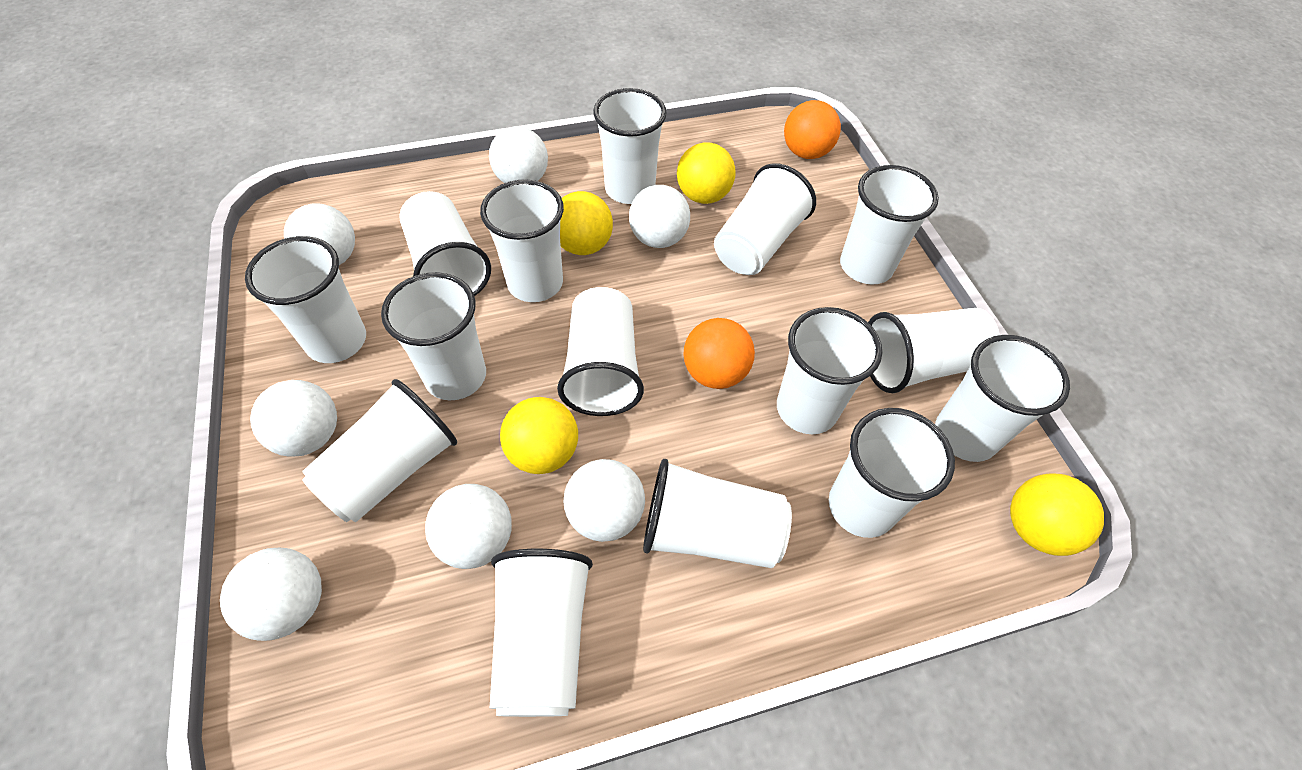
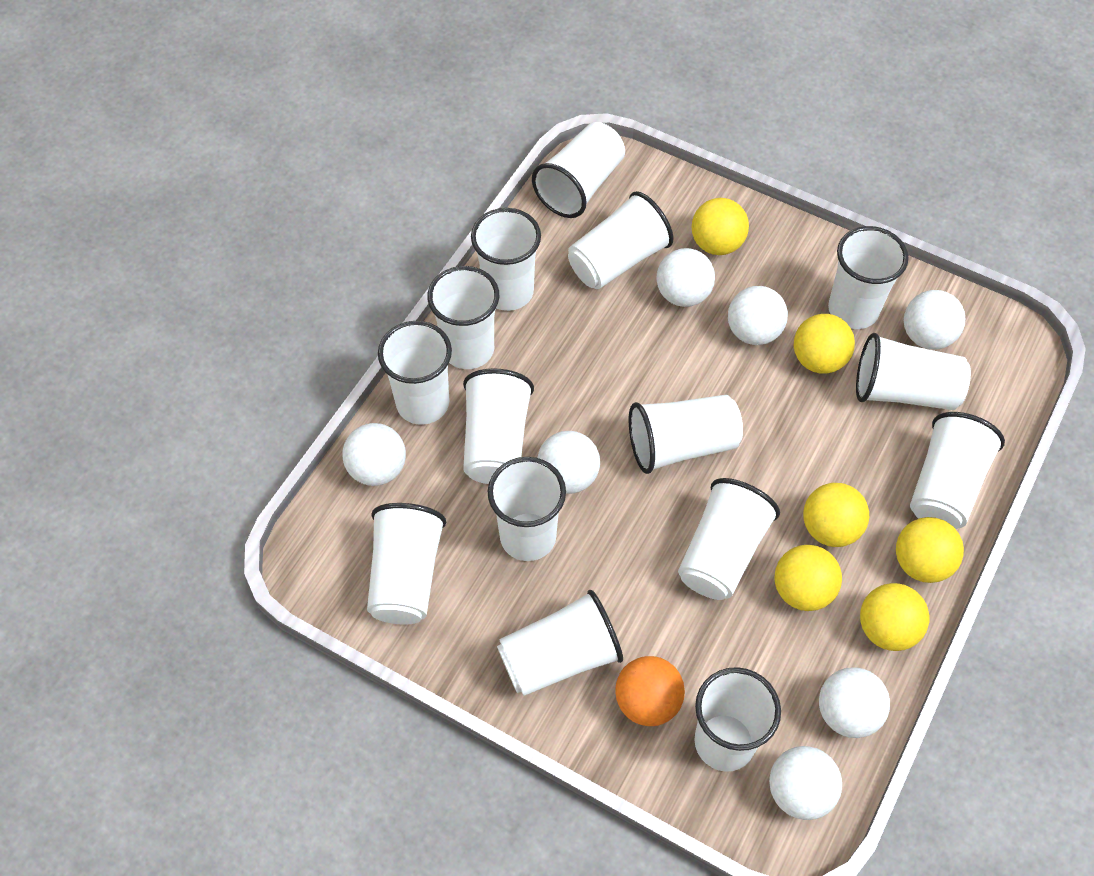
orange ball: [683,318,755,389] [784,100,841,159] = 2 -> [615,656,685,726] = 1
yellow ball: [500,397,578,474] [560,191,613,255] [677,143,735,204] [1010,473,1104,556] = 4 -> [692,198,749,255] [775,545,842,611] [794,314,855,374] [803,483,869,547] [860,583,929,651] [896,517,964,583] = 6

